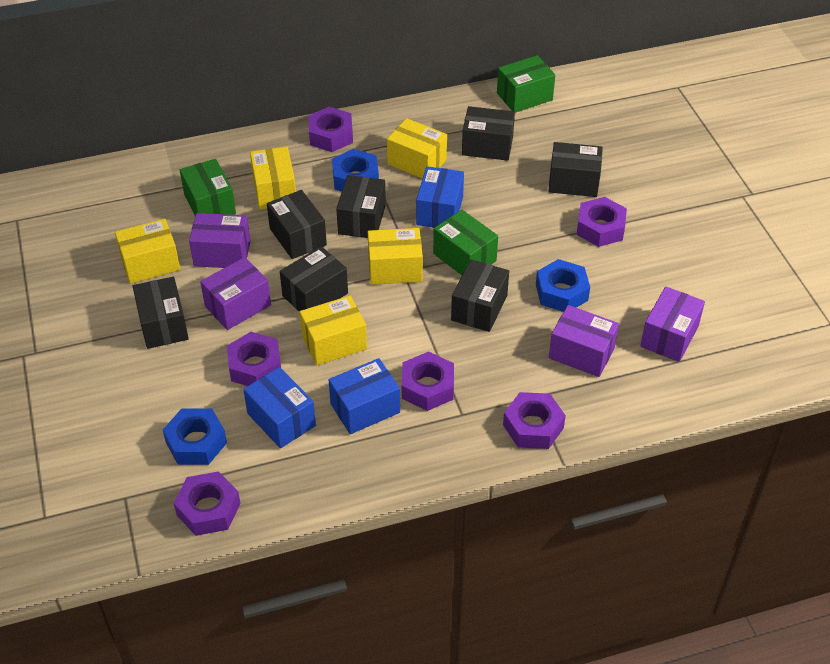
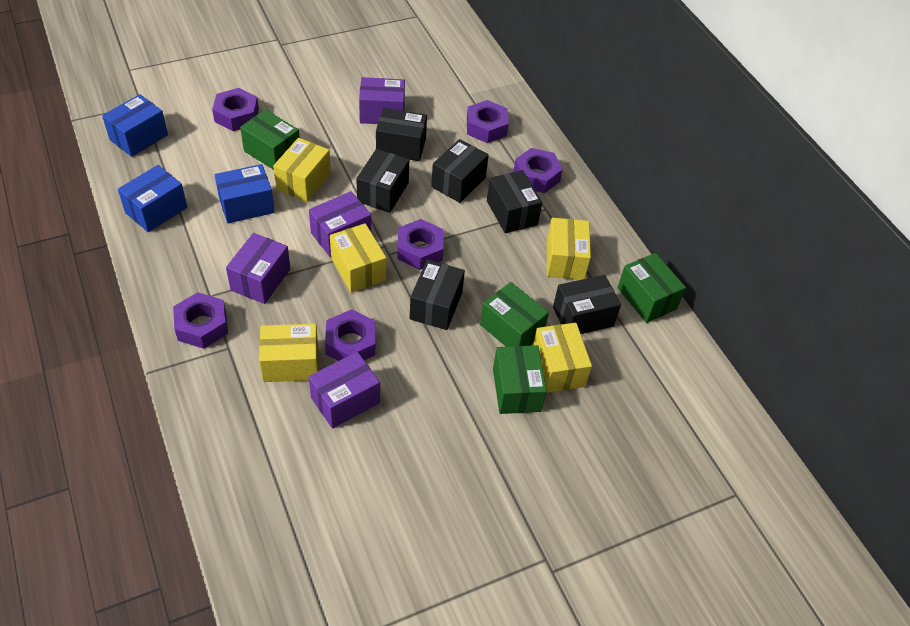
black box: [133,277,189,349] [267,190,327,259] [280,246,348,312] [336,175,386,238] [451,259,509,332] [462,106,515,161] [548,142,603,197] = 7 -> [356,149,409,213] [376,108,427,161] [409,260,465,330] [431,139,489,203] [487,170,542,233] [553,275,621,334] = 6
blue nut: [163,408,227,465] [332,149,379,192] [536,259,590,312] = 3 -> none = 0
green box: [180,159,236,216] [433,210,498,275] [497,55,555,112] = 3 -> [240,109,300,170] [480,282,549,347] [493,345,547,414] [617,253,686,323] = 4

